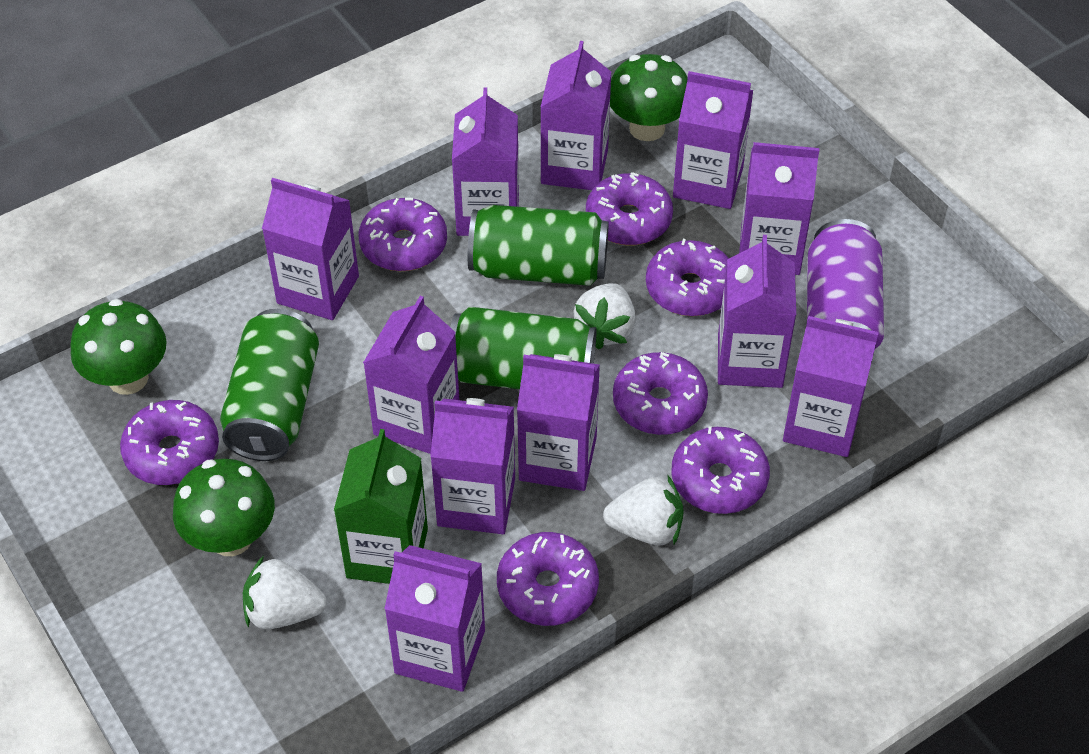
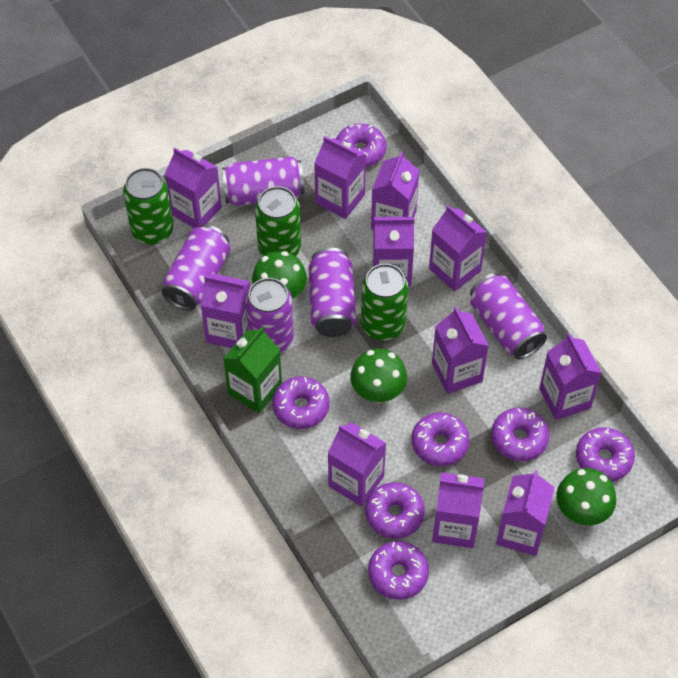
purple can: [807,219,884,349] = 1 -> [162,224,230,310] [222,157,305,206] [245,278,294,353] [309,248,356,337] [470,273,547,359] = 5
white strawberry: [243,556,327,629] [573,283,635,349] [603,476,684,546] = 3 -> none = 0

